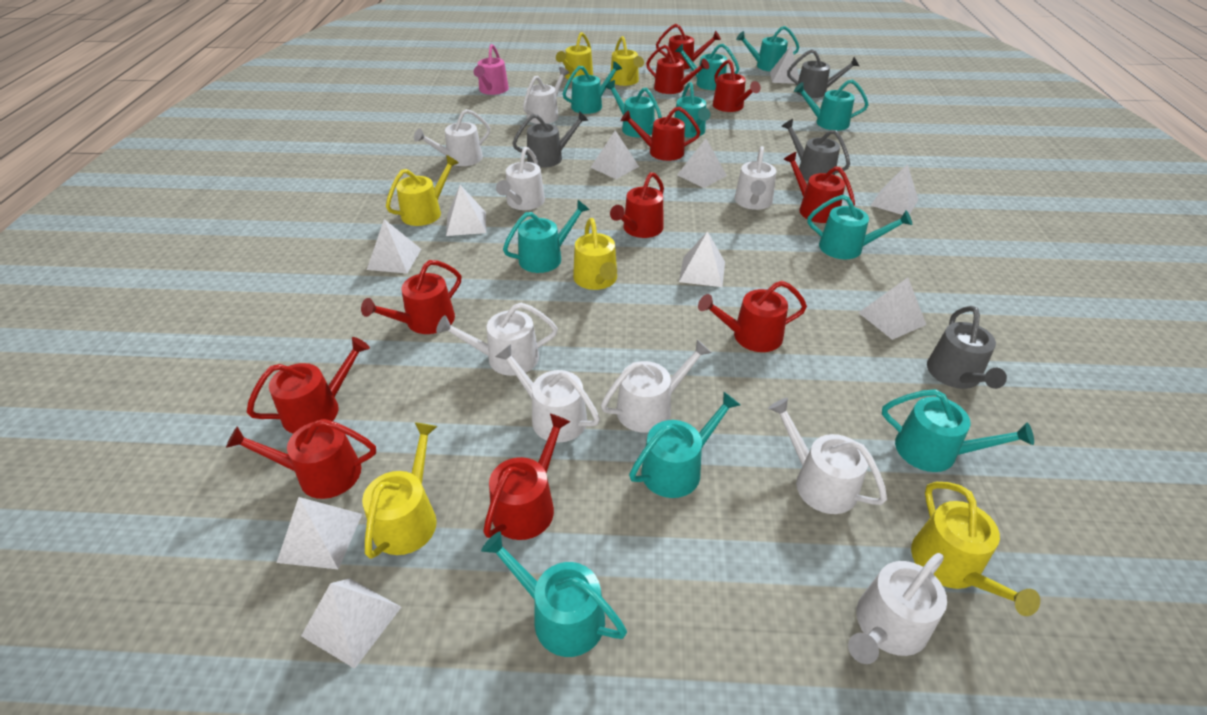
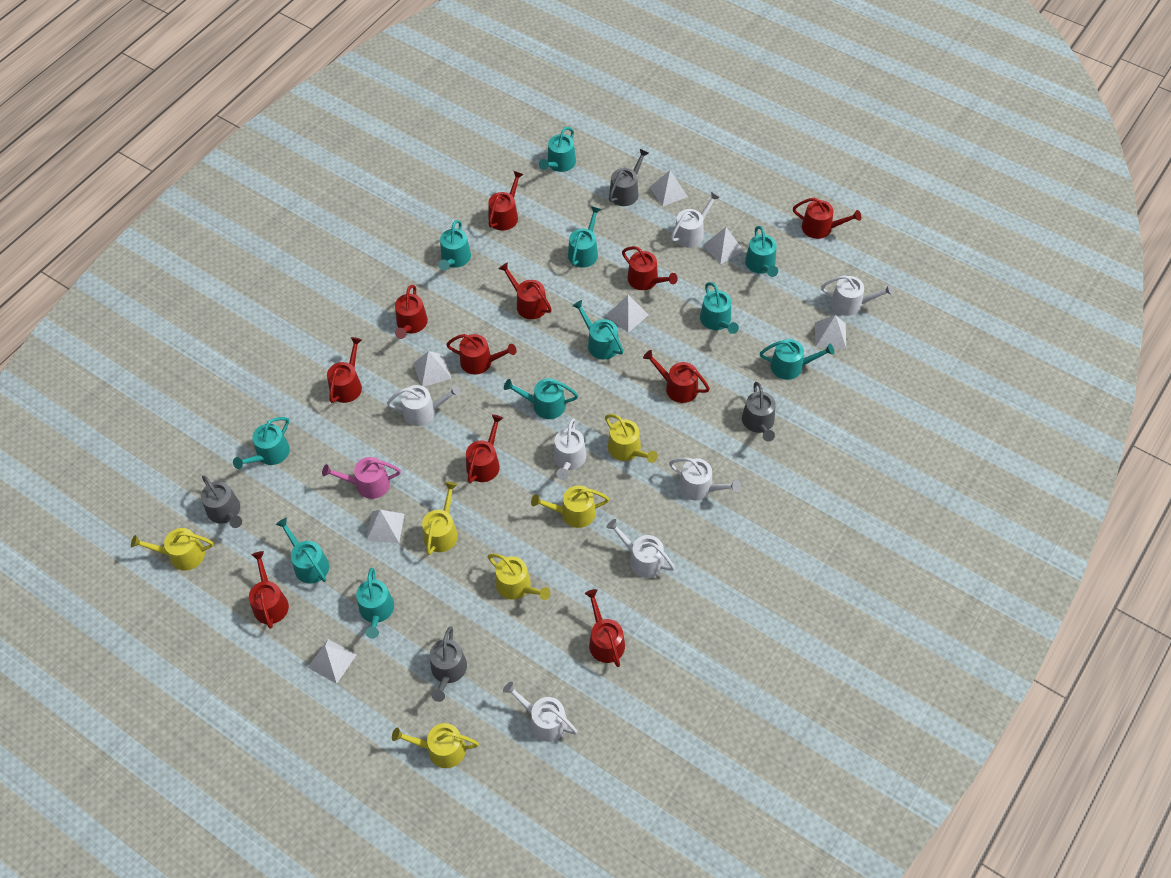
white pyramid: [276,497,362,570] [301,578,401,669] [367,219,421,273] [446,185,486,236] [590,130,639,179] [677,139,727,188] [679,231,725,287] [770,46,799,84] [859,278,926,340] [870,164,918,215] = 10 -> [308,639,356,684] [366,510,404,543] [413,351,452,387] [607,295,649,333] [650,170,688,206] [703,227,744,264] [815,315,846,349] = 7
white watering can: [414,109,490,166] [436,303,558,376] [495,344,600,443] [496,147,545,210] [523,67,569,124] [601,340,712,433] [734,146,776,210] [768,398,887,514] [848,553,947,664] = 9 -> [387,385,461,426] [503,681,577,742] [553,418,586,480] [606,519,675,578] [669,458,741,500] [671,192,720,248] [821,275,894,316] = 7

